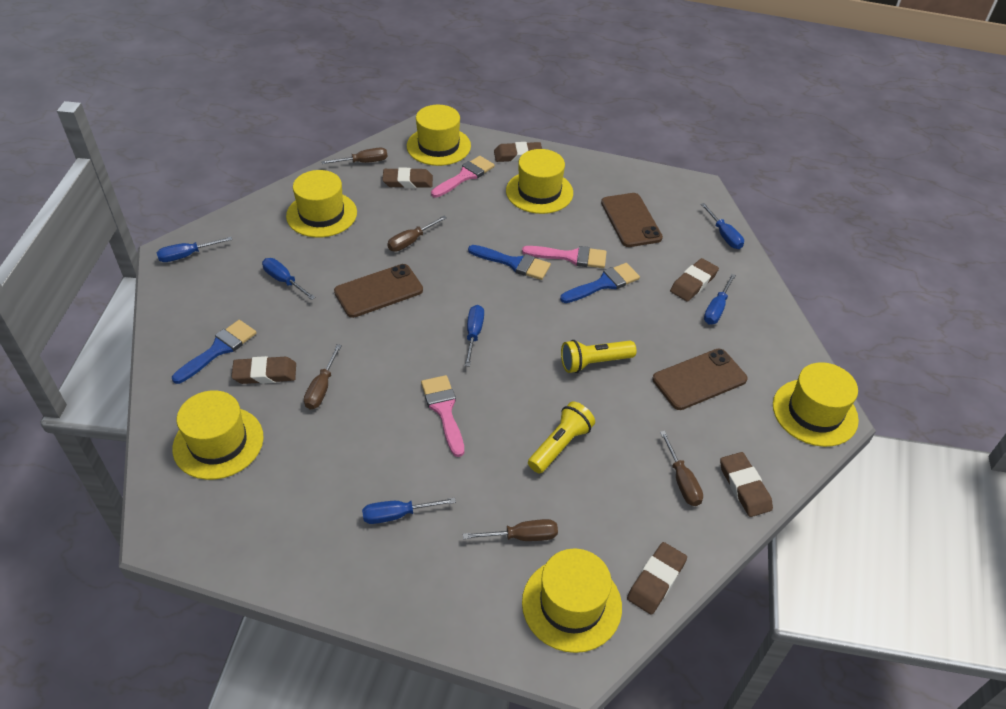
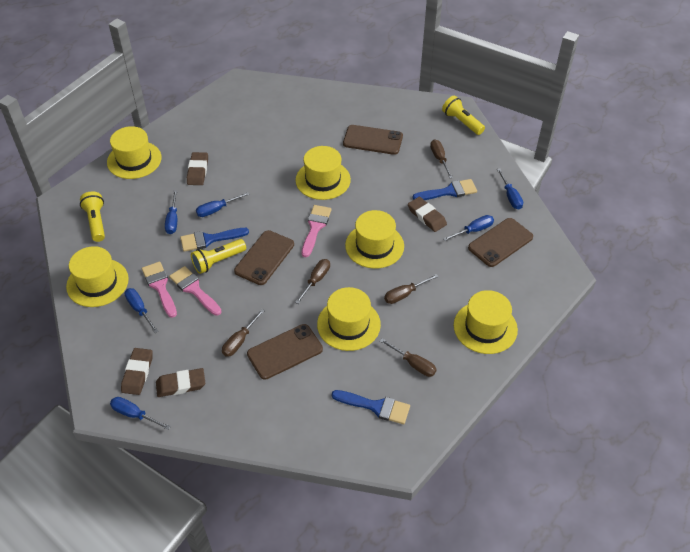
brown eraser: [231,356,296,384] [382,168,433,188] [494,142,542,162] [627,542,687,615] [670,258,719,302] [720,452,773,517] = 6 -> [121,348,153,395] [156,368,205,397] [187,152,208,185] [408,197,447,232] = 4
brown phone: [334,264,423,318] [601,193,663,247] [652,349,748,410] = 3 -> [234,230,294,285] [247,324,323,380] [343,125,403,155] [468,218,533,267] = 4
yellow flashlight: [528,401,595,474] [561,340,636,373] = 2 -> [80,191,105,242] [191,239,246,274] [442,96,485,135] = 3

